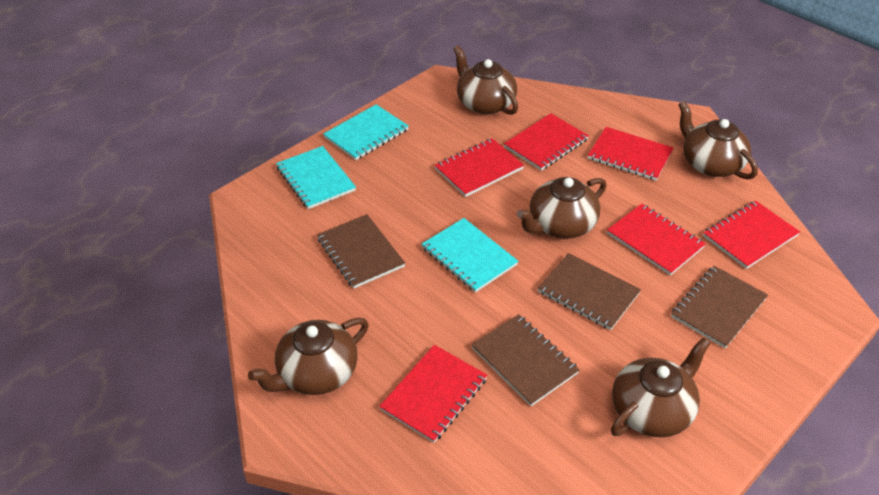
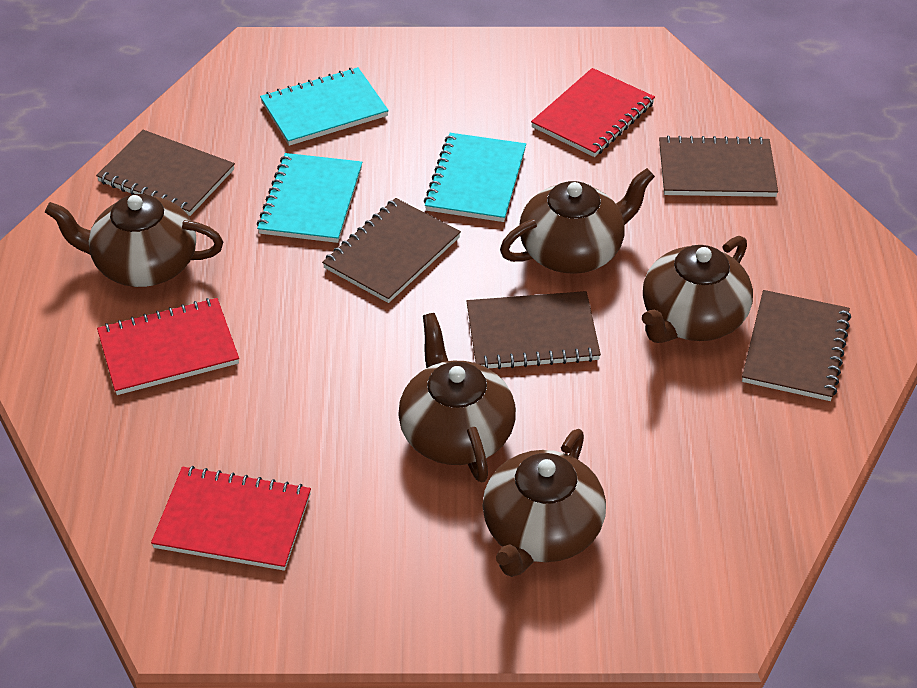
brown notebook: [317,214,405,288] [471,314,580,406] [538,253,641,330] [671,266,768,348] = 4 -> [96,130,235,216] [322,198,461,303] [466,291,601,369] [659,135,778,197] [742,290,851,401] = 5
red notebook: [379,345,487,443] [434,138,524,197] [504,113,589,171] [588,127,674,181] [607,204,706,276] [703,201,800,269] = 6 -> [97,298,239,395] [151,466,311,571] [531,68,655,157] = 3

